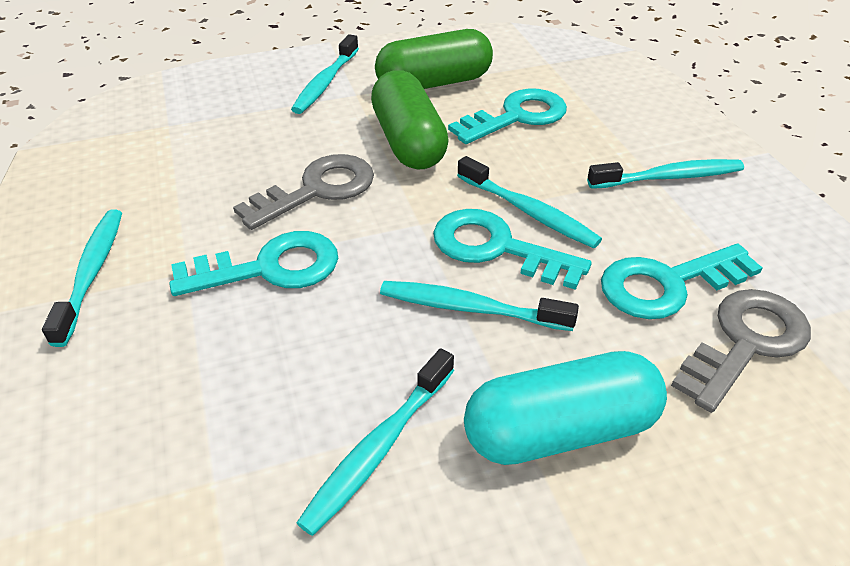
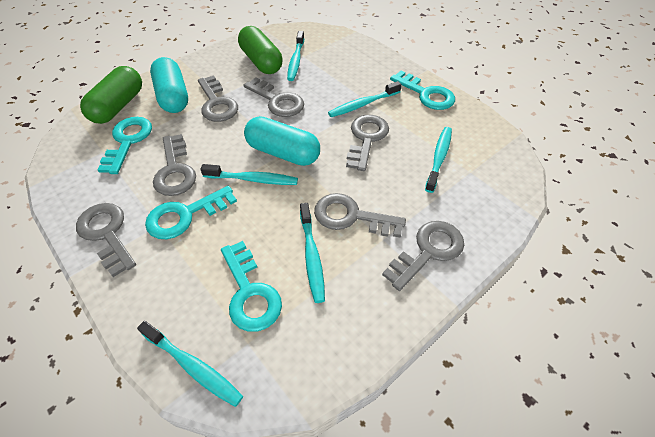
grey key: [233,154,374,230] [671,289,811,413] = 2 -> [76,203,136,277] [153,134,196,196] [198,76,238,122] [243,78,304,117] [314,193,406,238] [346,115,389,171] [382,221,464,291] = 7
turquoise capsule: [464,351,667,465] = 1 -> [150,57,188,113] [244,116,320,166] = 2

